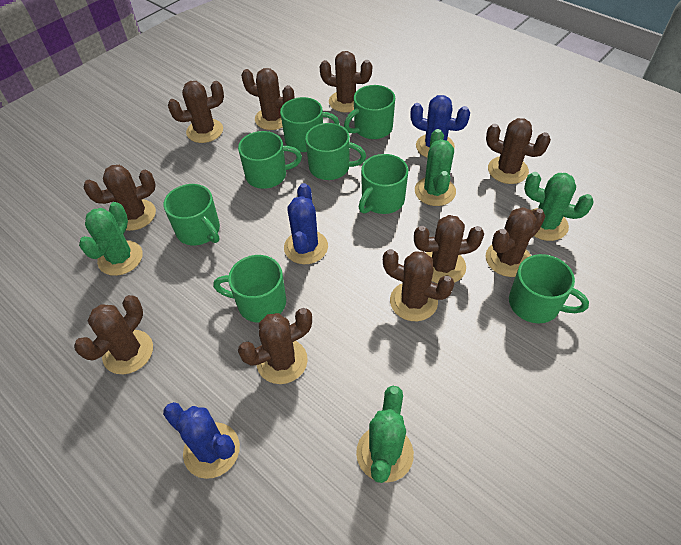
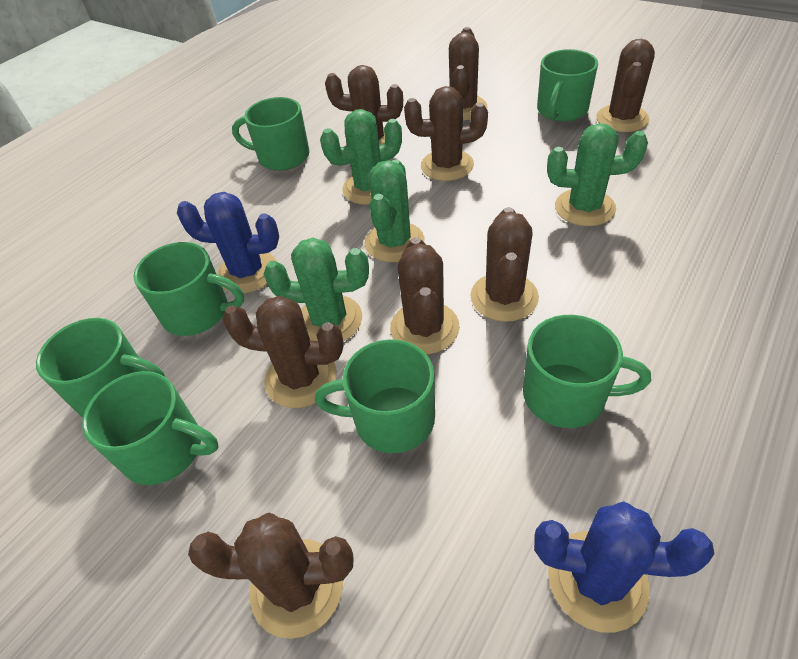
blue cactus: [163,402,240,479] [284,183,328,264] [410,95,470,158] = 3 -> [177,192,279,293] [534,502,714,633] = 2
brown cactus: [74,295,153,374] [84,165,156,231] [168,81,224,143] [238,308,312,384] [241,68,294,130] [319,51,372,113] [383,249,454,321] [414,215,484,284] [485,207,545,277] [486,118,551,184] = 10 -> [188,512,354,639] [222,296,344,408] [325,65,403,145] [390,237,459,354] [404,86,488,181] [449,27,487,120] [470,207,539,322] [596,39,655,132] = 8
green mug: [164,184,220,245] [213,255,286,323] [238,131,302,189] [280,97,340,152] [305,123,366,180] [344,85,395,139] [359,154,408,214] [509,254,589,323] = 8 -> [36,318,165,418] [82,371,219,485] [133,242,244,336] [232,97,310,171] [315,339,435,453] [523,315,651,428] [537,49,598,122] = 7

